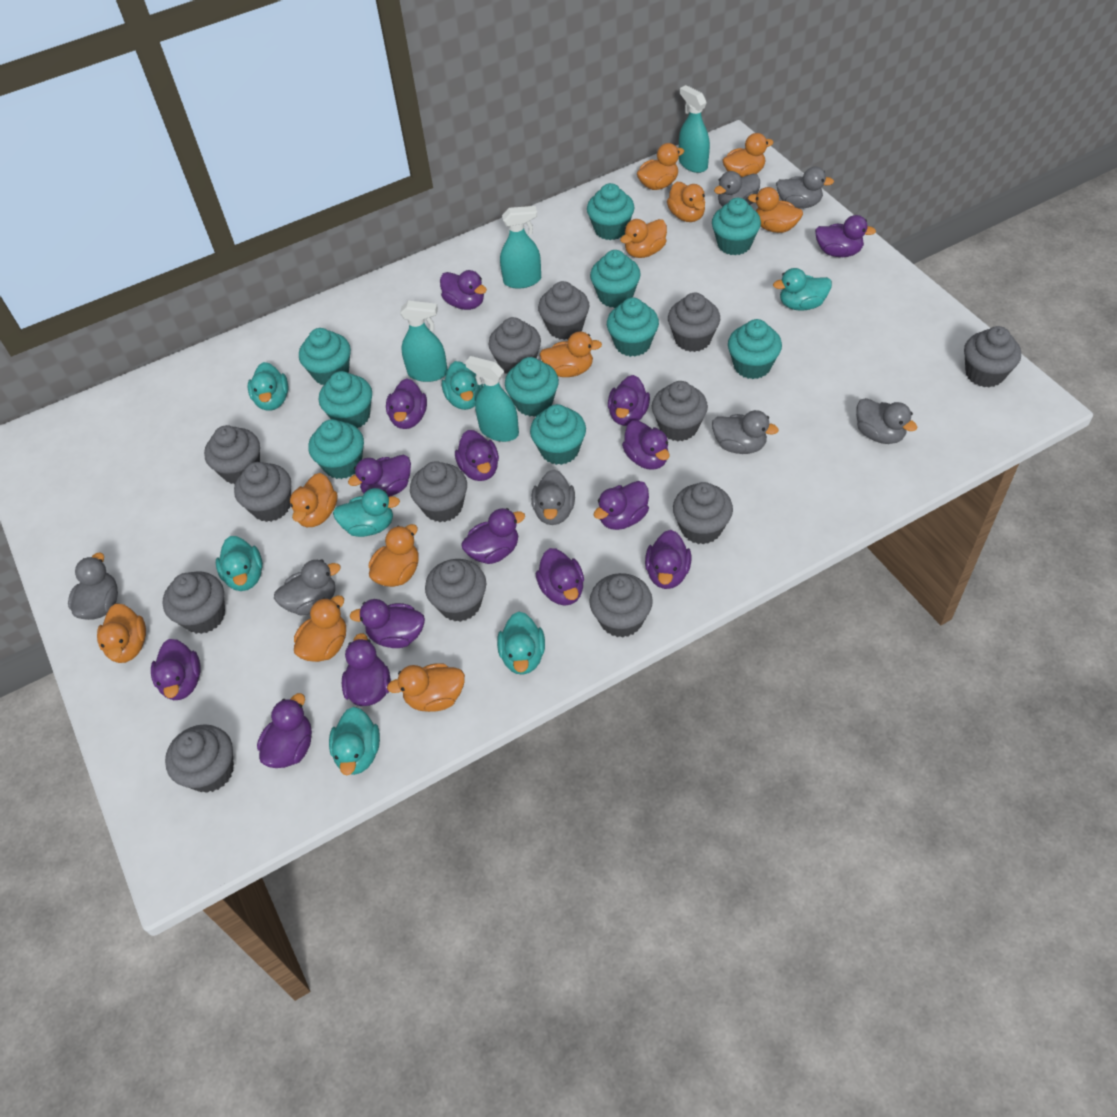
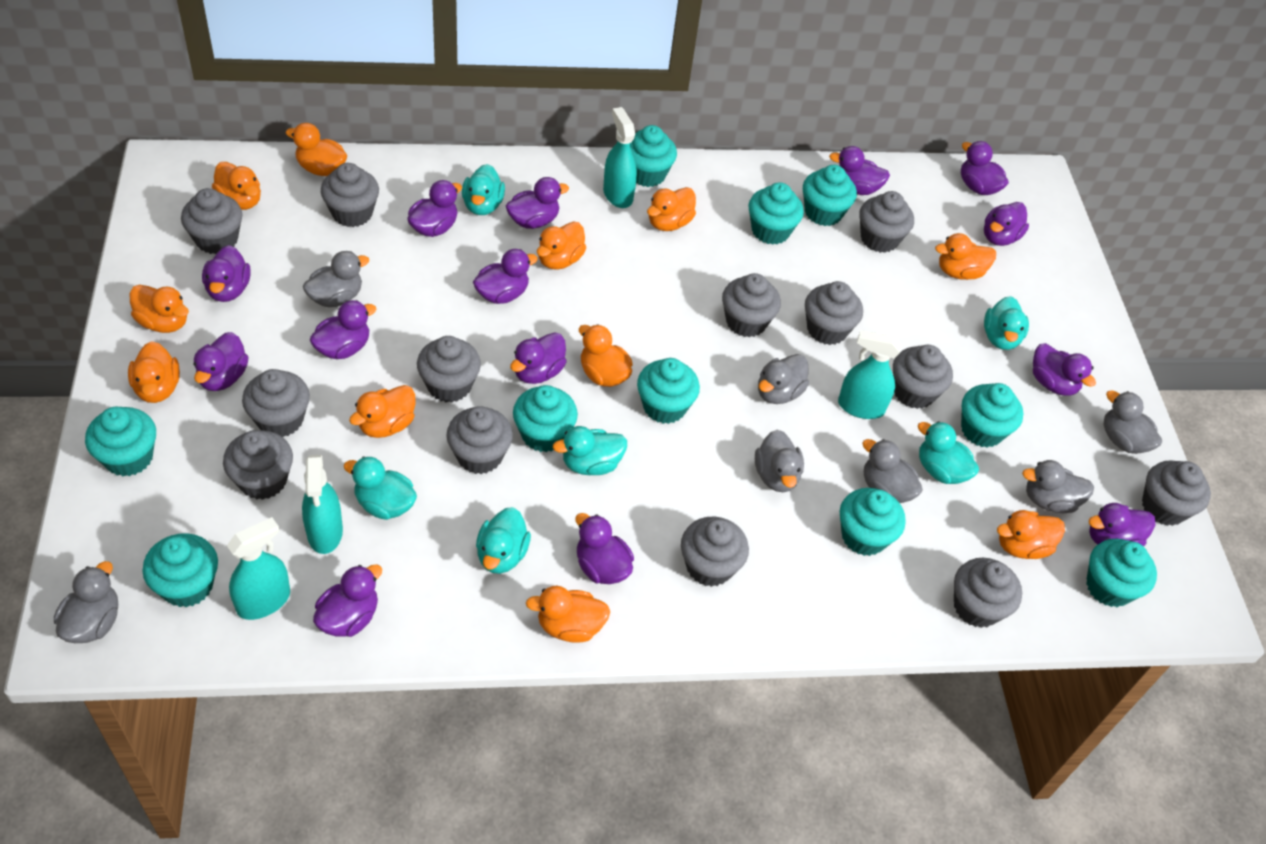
purple duck: [151,639,201,700] [257,693,312,768] [342,633,391,706] [348,455,411,497] [350,599,425,648] [386,379,427,429] [440,270,487,310] [455,430,499,481] [461,508,525,564] [536,548,584,606] [594,481,649,530] [608,375,650,426] [622,420,670,470] [645,530,691,589] [815,215,876,257] = 15 -> [193,332,248,391] [202,245,251,302] [309,300,376,359] [313,564,382,637] [407,180,462,237] [473,249,538,304] [506,177,569,229] [510,332,567,384] [576,513,634,584] [829,146,890,195] [961,141,1009,195] [984,202,1029,246] [1033,343,1096,396] [1089,503,1155,546] = 14
turquoise duck: [216,536,263,591] [248,362,288,411] [329,707,380,775] [333,488,400,537] [442,361,483,410] [497,612,545,675] [773,268,832,311] = 7 -> [344,456,417,520] [462,164,505,215] [476,507,531,574] [553,426,627,475] [918,421,979,484] [984,296,1029,350] = 6

